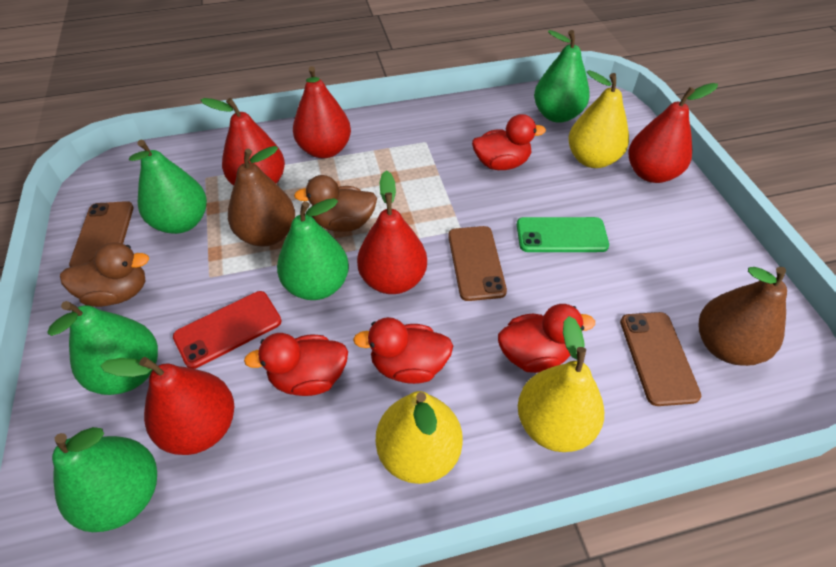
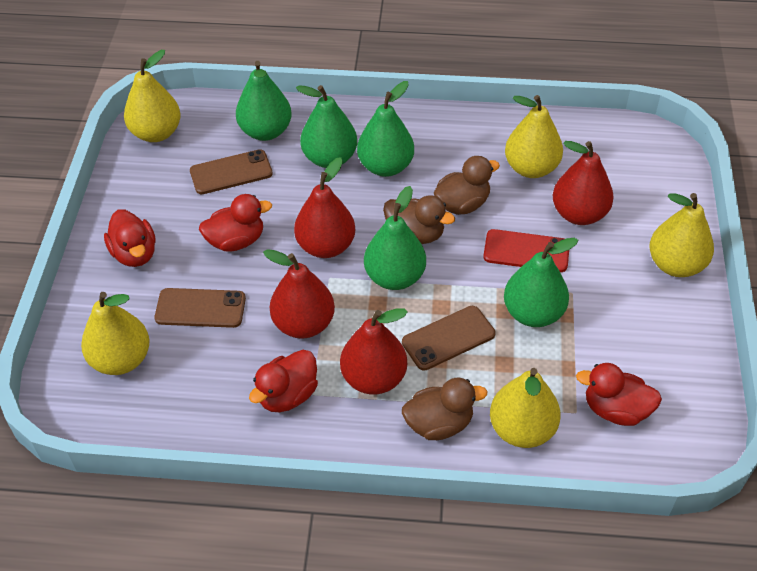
brown duck: [60,242,149,307] [294,175,377,232] = 2 -> [383,195,455,244] [402,378,487,440] [434,156,500,215] = 3
brown pear: [228,146,295,247] [698,267,787,366] = 2 -> none = 0
green phone: [517,217,609,252] = 1 -> none = 0
red pear: [100,357,234,455] [201,98,285,186] [293,66,351,158] [357,171,427,294] [628,83,718,183] = 5 -> [263,249,335,339] [294,157,355,258] [340,308,407,395] [553,141,614,225] = 4
yellow pear: [376,391,463,484] [518,316,604,452] [568,70,629,168] = 3 -> [81,292,150,375] [124,50,181,142] [490,368,561,448] [505,95,563,178] [649,193,714,277] = 5

